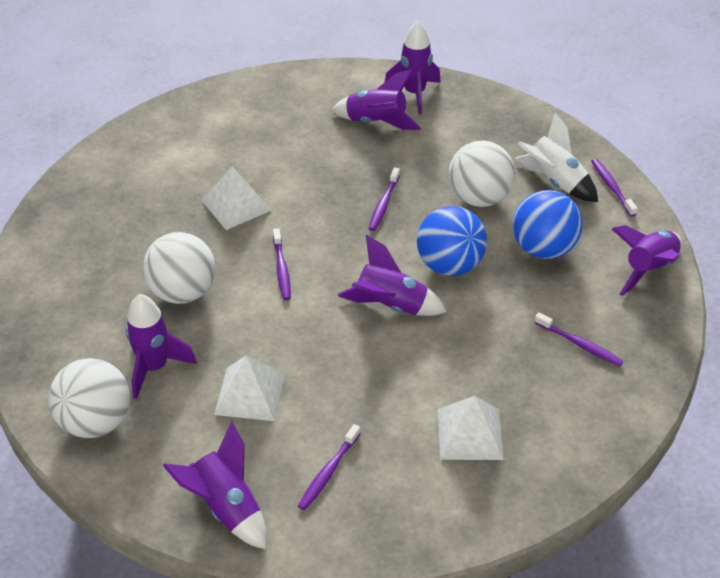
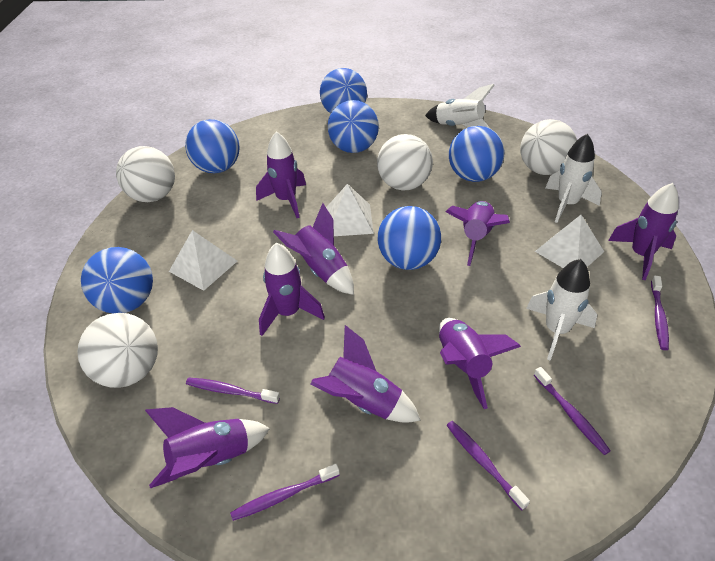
blue ball: [417,206,487,276] [513,190,583,259] = 2 -> [81,247,153,313] [185,119,240,173] [320,68,367,113] [328,100,379,153] [378,206,441,270] [449,126,504,182] = 6
purple rocket: [126,294,197,399] [163,421,267,550] [332,69,421,130] [338,235,447,316] [385,21,441,115] [612,225,682,296] = 6 -> [145,407,270,488] [256,131,306,218] [259,243,325,336] [273,203,354,295] [310,325,421,423] [439,318,521,409] [446,201,510,266] [608,183,678,280] = 8
white ball: [48,358,130,438] [143,232,215,304] [449,141,515,207] = 3 -> [77,313,158,388] [116,146,175,202] [377,134,433,191] [520,119,577,175] = 4
white rocket: [515,113,598,202] = 1 -> [425,84,495,128] [526,259,597,361] [546,134,602,223] = 3

